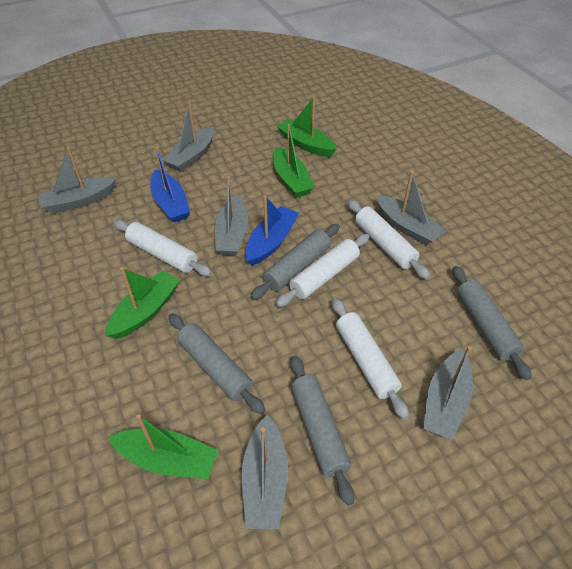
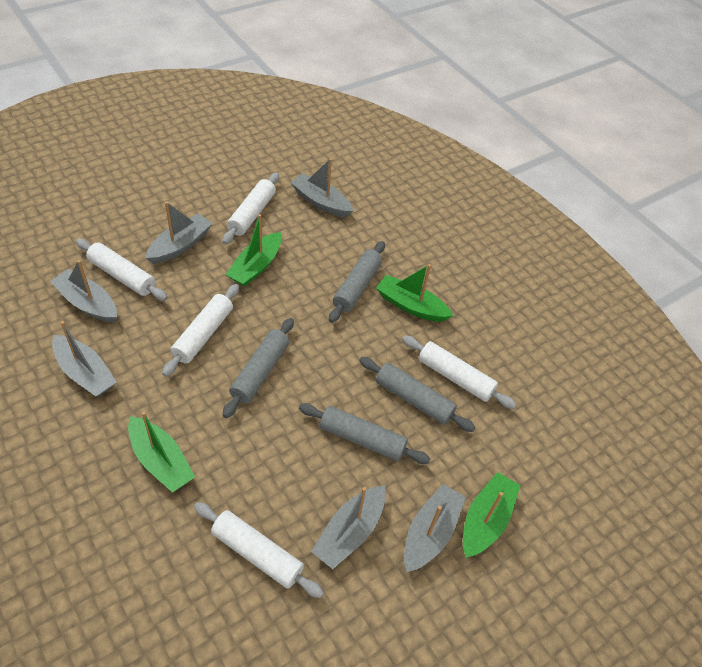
blue boat: [150,147,190,222] [245,196,299,266] = 2 -> none = 0
white rolling pin: [114,220,212,276] [276,234,370,307] [332,298,409,419] [347,199,430,279] = 4 -> [76,239,168,301] [162,284,239,377] [194,502,324,598] [222,173,279,244] [402,336,516,409] = 5

